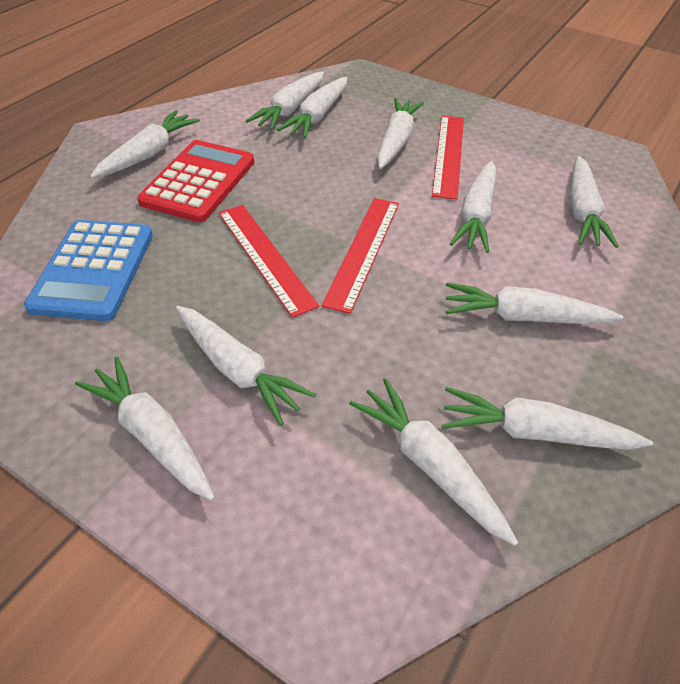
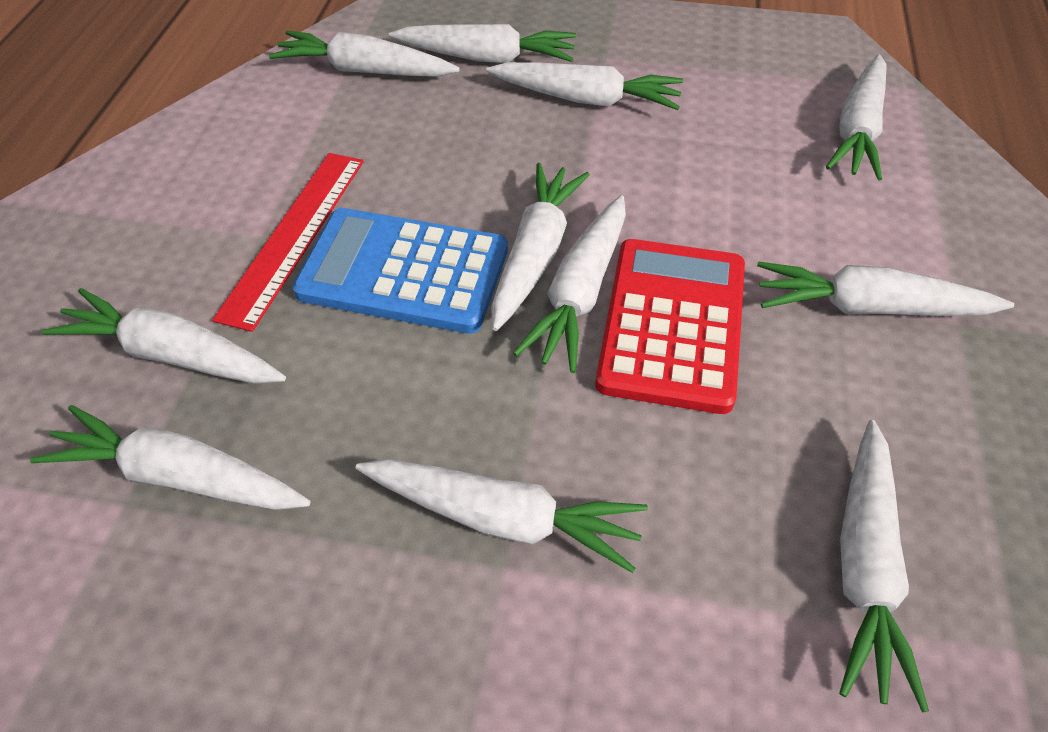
red ruler: [219,205,319,318] [321,198,399,314] [432,116,464,200] = 3 -> [212,153,364,332] = 1

